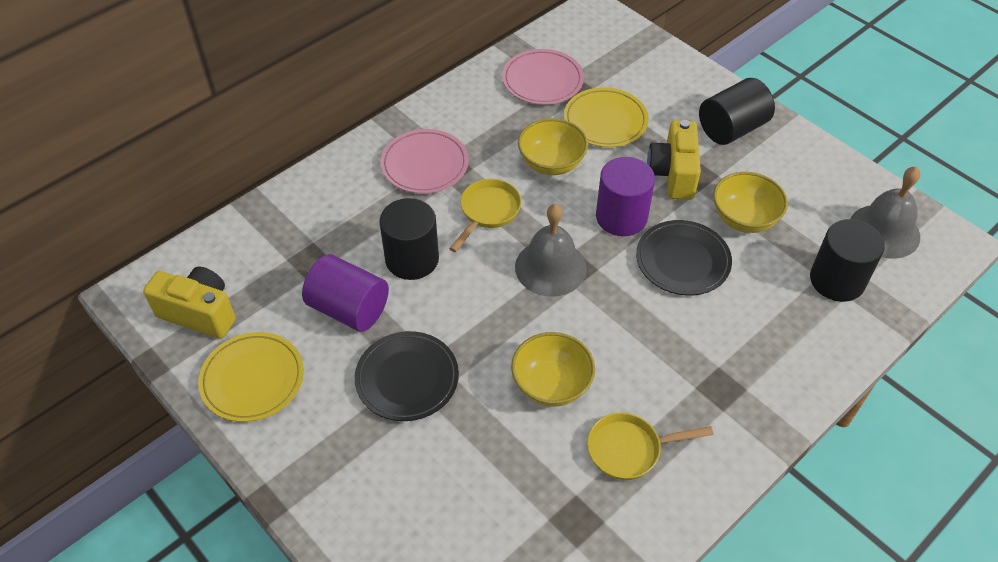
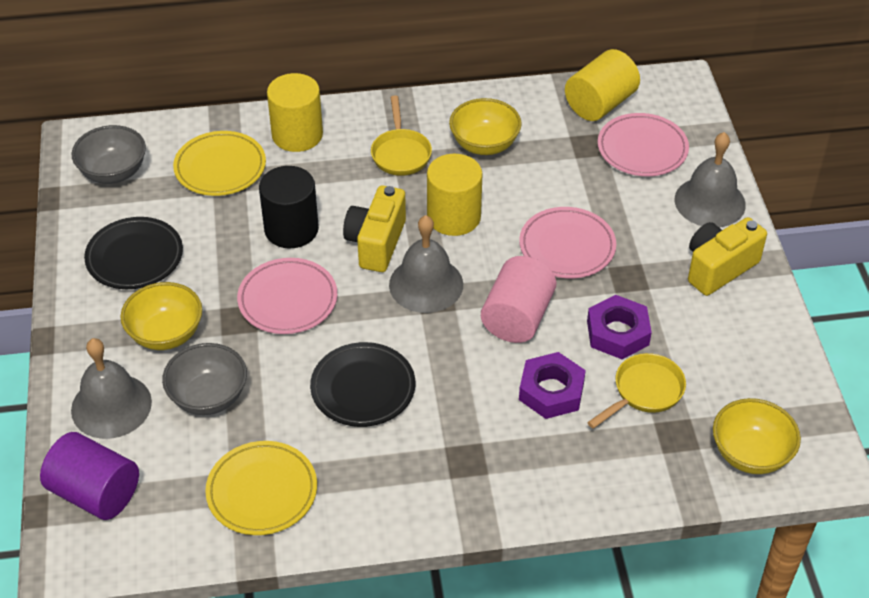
black cylinder: [379,198,439,280] [699,78,775,145] [810,219,885,302] = 3 -> [259,166,319,249] = 1
grey bell: [515,204,587,297] [851,166,920,259] = 2 -> [71,338,152,439] [389,215,463,313] [675,132,746,227] = 3
grey bowl: none = 0 -> [72,125,146,184] [162,343,247,415] = 2
pink cylinder: none = 0 -> [481,256,556,343] = 1
pink plate: [381,129,469,194] [502,49,584,105] = 2 -> [237,258,337,334] [519,207,616,278] [598,113,689,176] = 3
purple cylinder: [302,254,389,332] [596,157,655,236] = 2 -> [40,432,139,520] = 1
purple nut: none = 0 -> [519,352,586,419] [587,295,652,359] = 2
yellow cylinder: none = 0 -> [267,73,323,152] [427,154,483,236] [565,49,640,121] = 3

